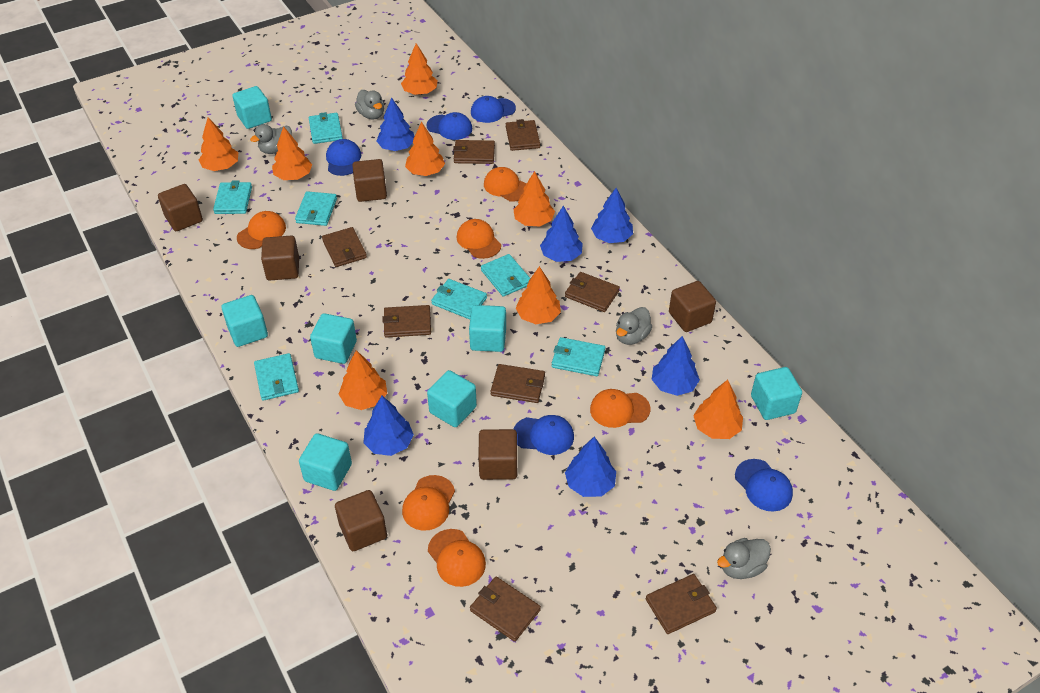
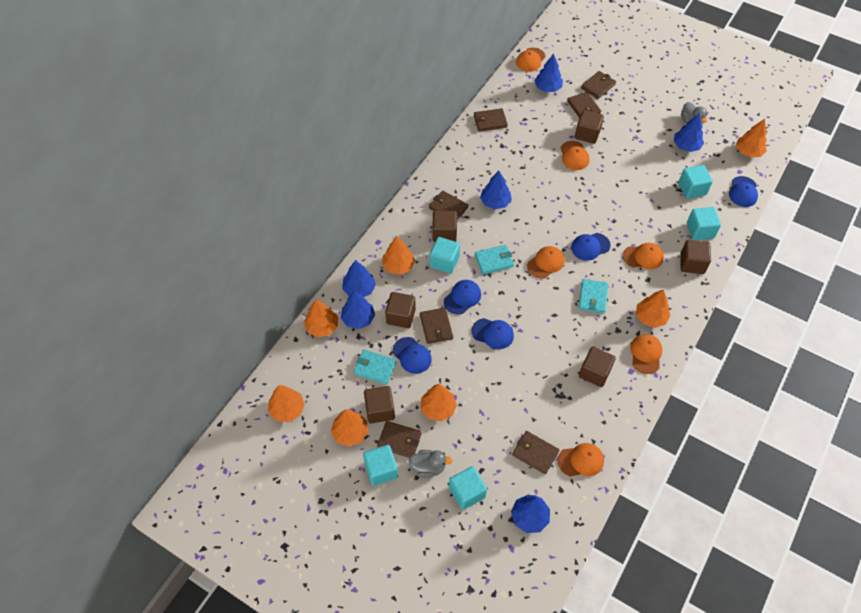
brown wallet: [322,227,367,267] [382,305,431,338] [453,140,495,164] [470,576,541,642] [491,364,545,403] [506,119,540,151] [565,272,620,312] [646,574,717,634] = 8 -> [377,421,422,458] [420,307,453,344] [429,190,468,220] [474,108,508,131] [512,431,559,474] [567,92,601,118] [581,71,616,99] = 7
grey duck: [250,124,292,154] [355,90,384,119] [616,307,652,345] [717,538,771,579] = 4 -> [409,450,453,477] [681,102,708,125] = 2
orange tree: [199,117,238,171] [272,126,312,180] [339,350,387,410] [401,43,438,95] [405,122,445,176] [513,171,555,226] [516,266,561,324] [693,380,743,439] = 8 -> [268,385,305,422] [304,299,338,338] [331,409,368,447] [382,236,415,275] [420,384,457,421] [636,289,671,328] [736,119,767,158] = 7
turquoise cube: [222,295,268,347] [232,86,272,129] [299,433,352,491] [310,313,357,364] [427,370,477,427] [469,305,506,352] [751,367,802,420] = 7 -> [363,445,398,486] [430,237,460,274] [449,466,487,510] [678,165,713,199] [687,207,721,240] = 5
turquoise wallet: [213,180,252,214] [254,353,299,401] [295,191,337,226] [309,112,343,144] [431,279,487,319] [481,254,530,297] [552,337,605,376] = 7 -> [354,350,397,385] [475,245,514,275] [579,279,608,314] = 3

